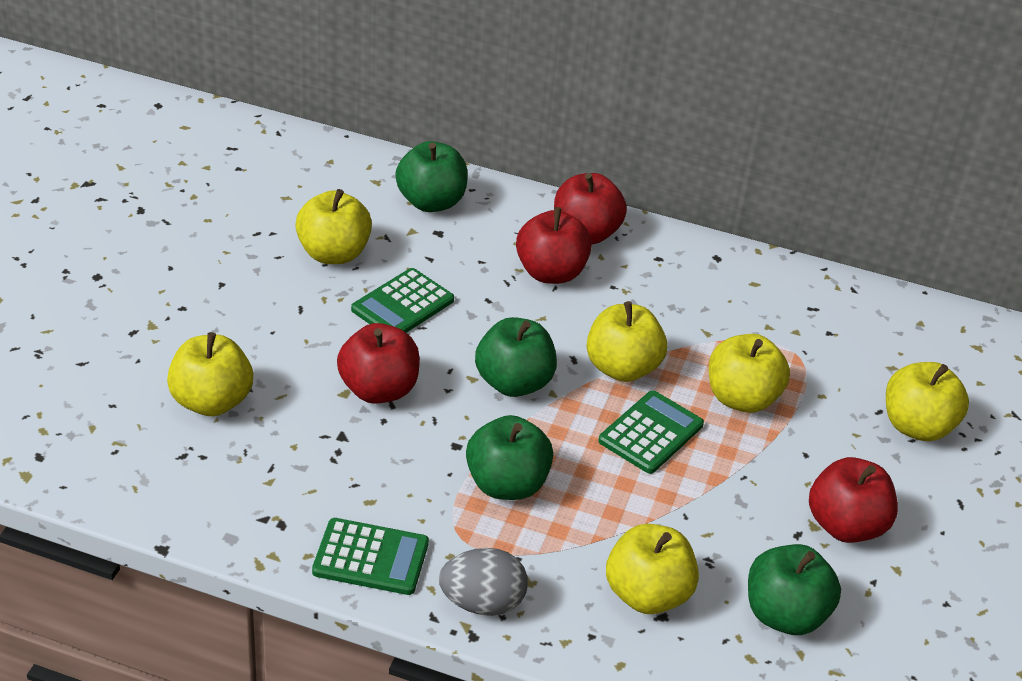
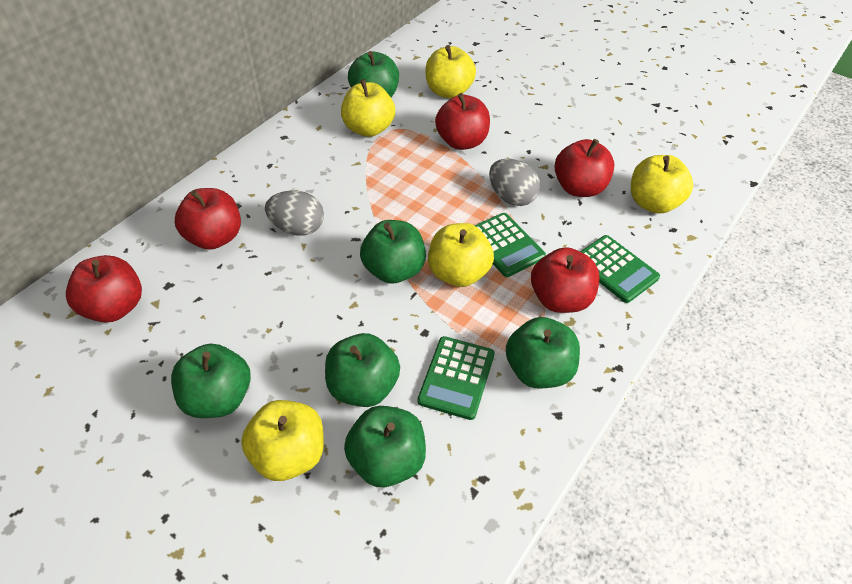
green apple: [395,141,468,212] [466,415,553,500] [475,317,557,397] [748,544,841,635] = 4 -> [171,344,251,418] [325,333,400,407] [344,406,426,487] [348,51,399,97] [360,220,426,284] [506,317,580,389] = 6
grey egg: [439,548,528,616] = 1 -> [265,190,324,236] [489,159,540,206] = 2
red apple: [337,323,420,404] [516,207,592,284] [554,173,627,245] [809,457,898,543] = 4 -> [66,255,142,323] [175,188,241,250] [435,93,490,150] [531,247,599,313] [554,139,615,197] = 5
yellow apple: [167,332,253,416] [295,189,372,264] [586,301,667,382] [606,524,699,614] [709,334,790,413] [886,362,969,441] = 6 -> [241,400,324,481] [341,79,395,137] [425,45,476,98] [428,223,494,287] [631,155,693,214] = 5

